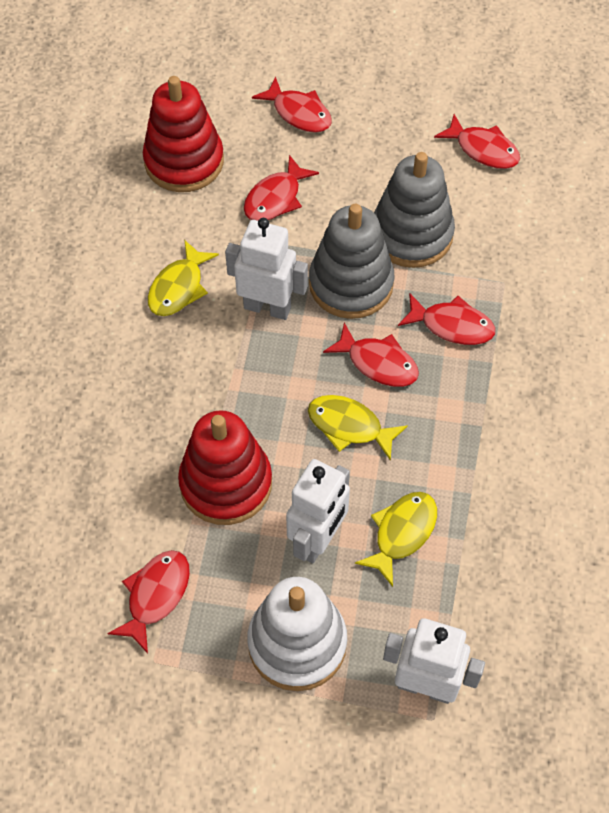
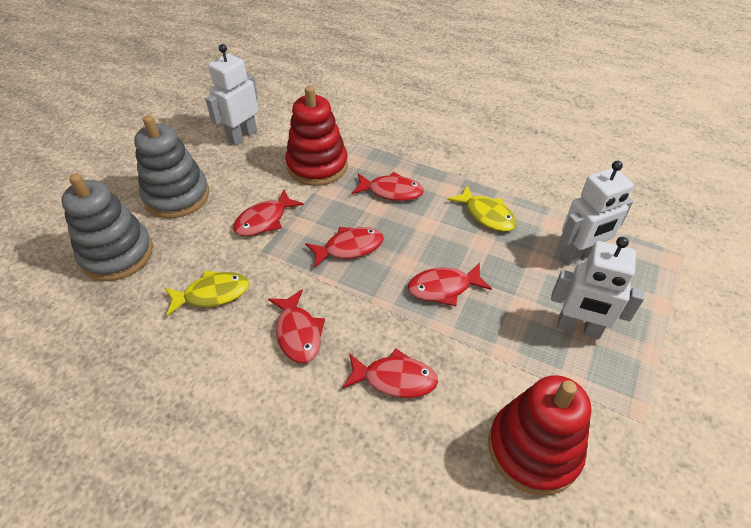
white stacking toy: [248,577,347,691] = 1 -> none = 0
yellow fish: [148,240,219,316] [308,395,408,461] [355,492,437,587] = 3 -> [164,270,249,316] [447,185,517,232] = 2

